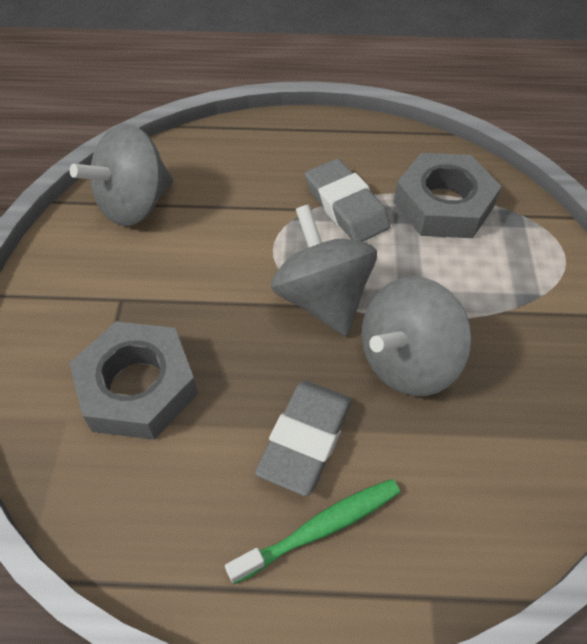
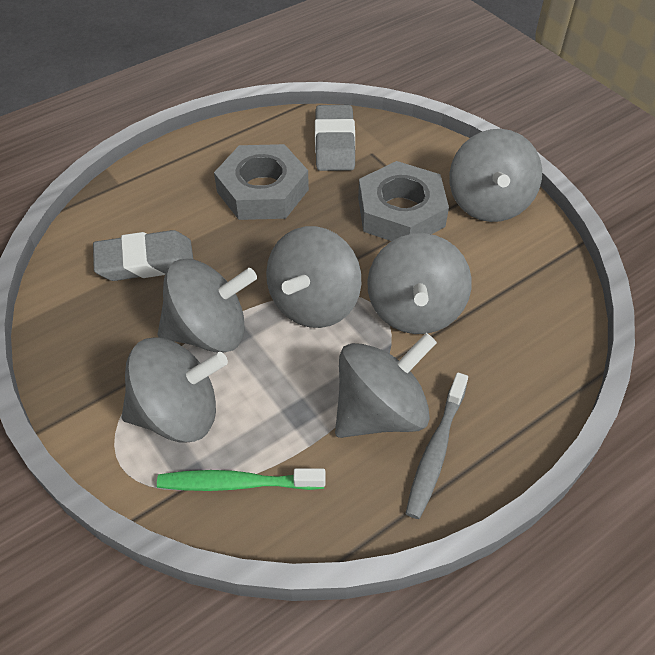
grey spinning top: [70,124,173,226] [271,204,377,336] [361,276,472,396] = 3 -> [122,337,228,443] [158,259,257,353] [266,226,361,328] [335,333,437,438] [367,233,472,334] [449,129,542,222] = 6
grey toothbrush: none = 0 -> [406,373,468,519] = 1

